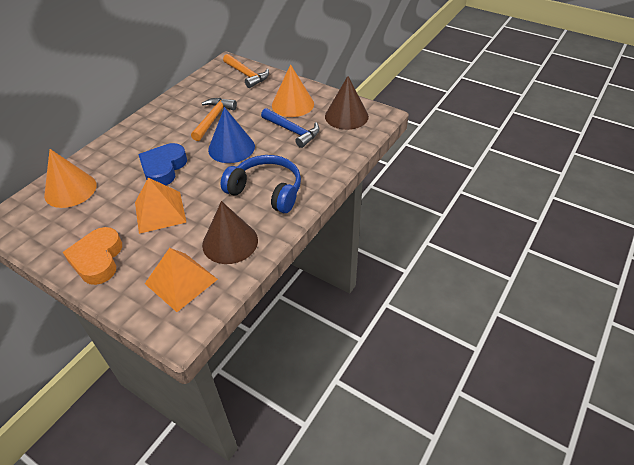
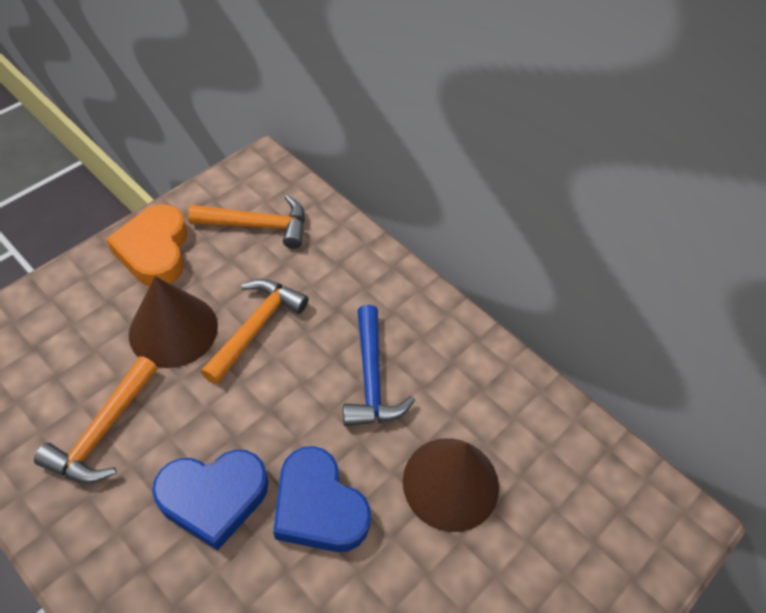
blue cone: [208,107,255,163] = 1 -> none = 0
blue headphones: [221,155,301,213] = 1 -> none = 0
blue heart: [138,143,187,185] = 1 -> [152,450,268,551] [273,446,371,552] = 2
orange cone: [44,149,97,208] [272,64,314,117] = 2 -> none = 0
orange hammer: [191,98,237,141] [223,54,269,88] = 2 -> [34,356,158,484] [188,195,305,249] [201,279,309,385] = 3
orange pyramid: [135,178,187,234] [145,248,218,312] = 2 -> none = 0

